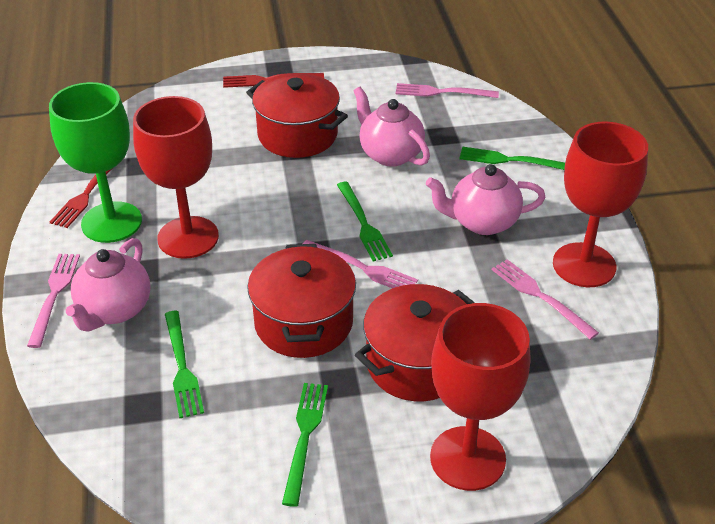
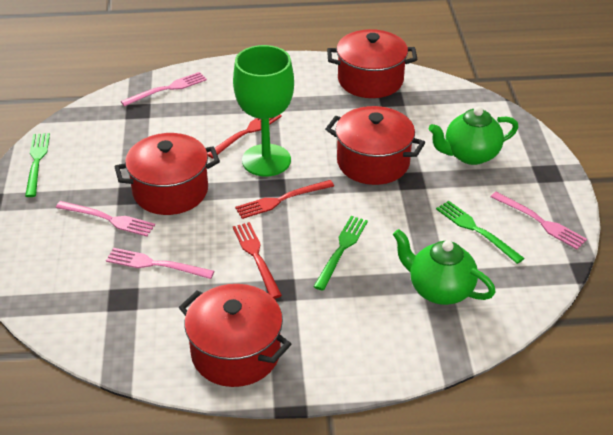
green fork: [165,311,204,418] [282,383,328,507] [337,182,393,261] [459,147,565,170] = 4 -> [25,133,50,197] [313,216,368,291] [436,201,525,264] = 3
green teapot: none = 0 -> [393,229,496,305] [429,106,518,165] = 2
pink teapot: [66,238,151,331] [353,87,430,167] [426,164,546,235] = 3 -> none = 0
red fork: [50,157,125,228] [223,73,324,88] = 2 -> [207,115,282,159] [233,222,282,299] [235,180,334,219] = 3
red goblet: [133,96,219,259] [430,303,530,491] [553,122,648,287] = 3 -> none = 0
red pot: [246,73,348,158] [247,244,356,358] [355,284,475,401] = 3 -> [114,133,220,215] [179,284,291,387] [325,106,425,185] [327,29,418,98] = 4

